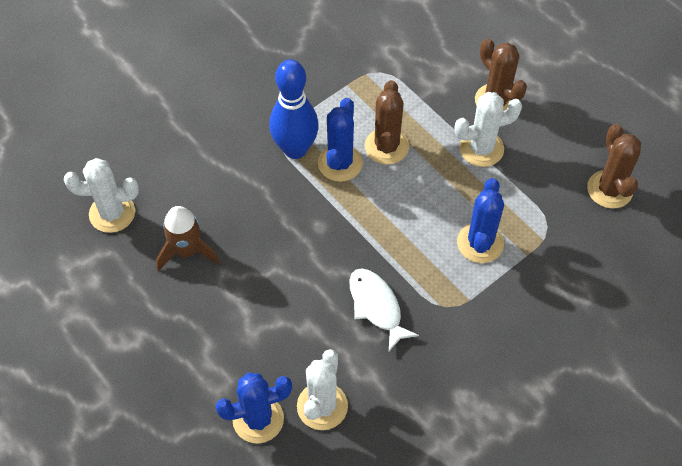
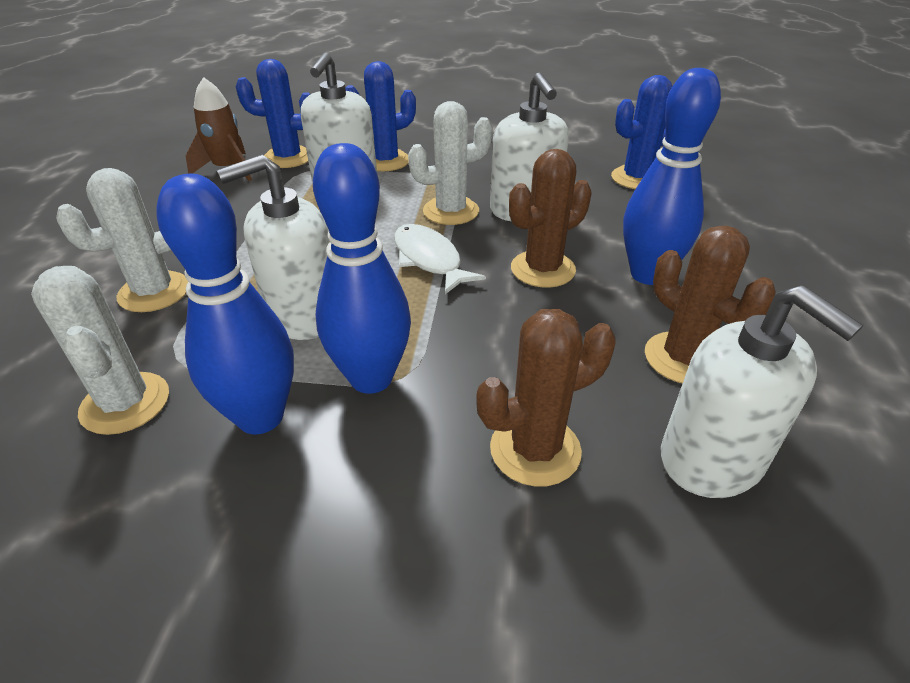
blue bowling pin: [269,59,319,159] = 1 -> [157,174,294,434] [313,143,411,394] [623,68,721,285] = 3
white soap dispenser: none = 0 -> [217,155,330,340] [301,53,377,181] [490,73,569,221] [661,285,864,498] = 4

